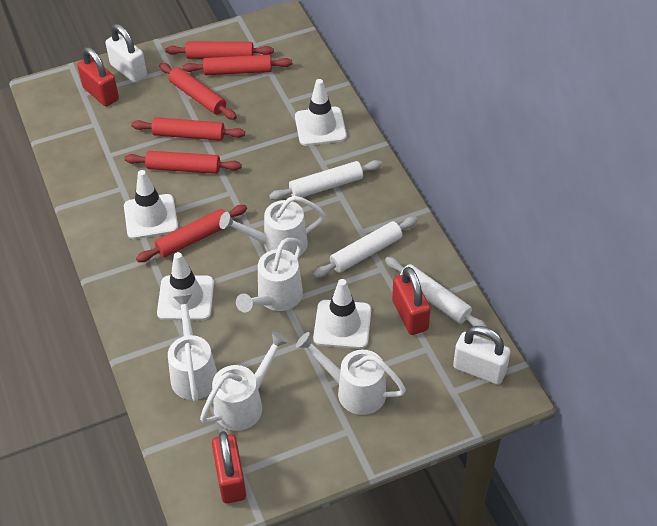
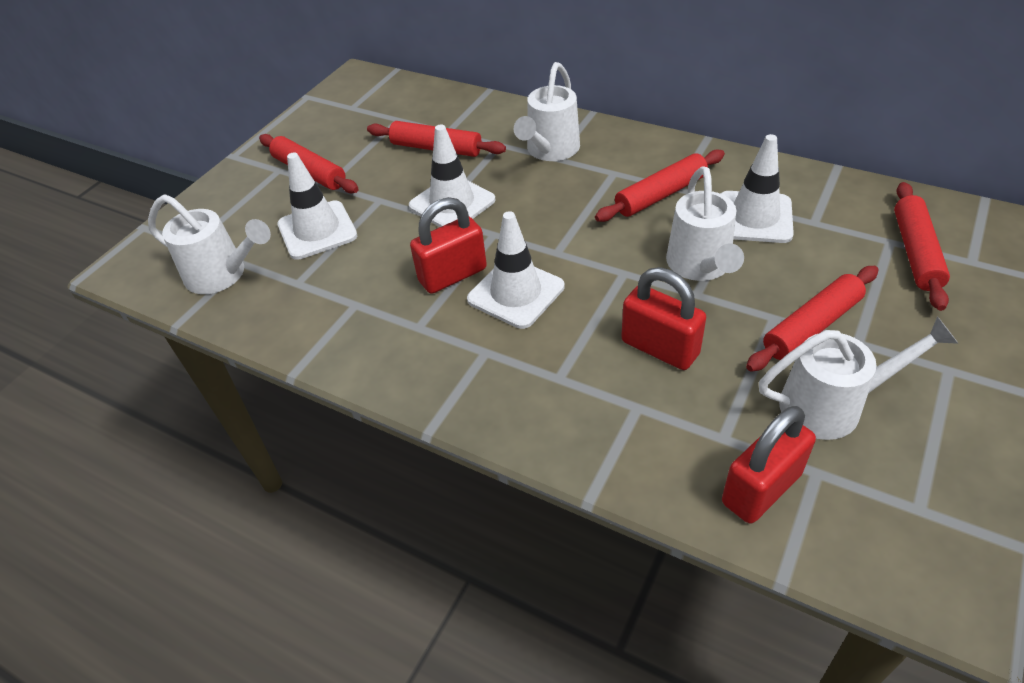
red rolling pin: [124,151,242,174] [131,117,245,141] [136,205,247,262] [159,63,237,120] [165,41,274,59] [182,55,292,75] = 6 -> [259,134,359,193] [367,121,506,157] [595,149,725,222] [746,266,878,372] [894,182,950,311] = 5
white padlock: [106,24,147,83] [453,326,511,384] = 2 -> none = 0
white rolling pin: [269,160,382,200] [313,217,418,278] [385,257,487,327] = 3 -> none = 0
white watering can: [168,294,217,402] [200,332,289,431] [219,196,326,256] [236,238,303,312] [296,332,406,415] = 5 -> [148,194,271,294] [514,62,580,161] [666,166,744,281] [759,316,958,440] = 4

